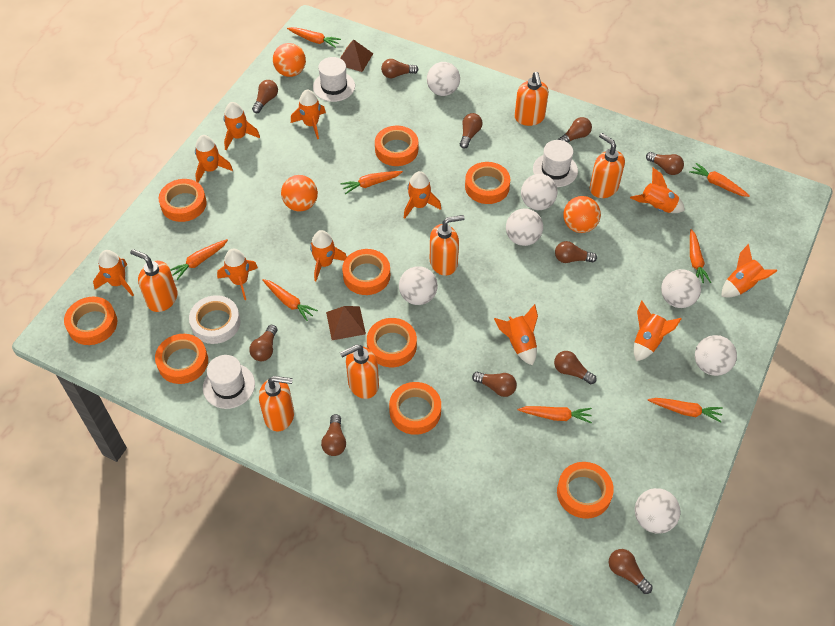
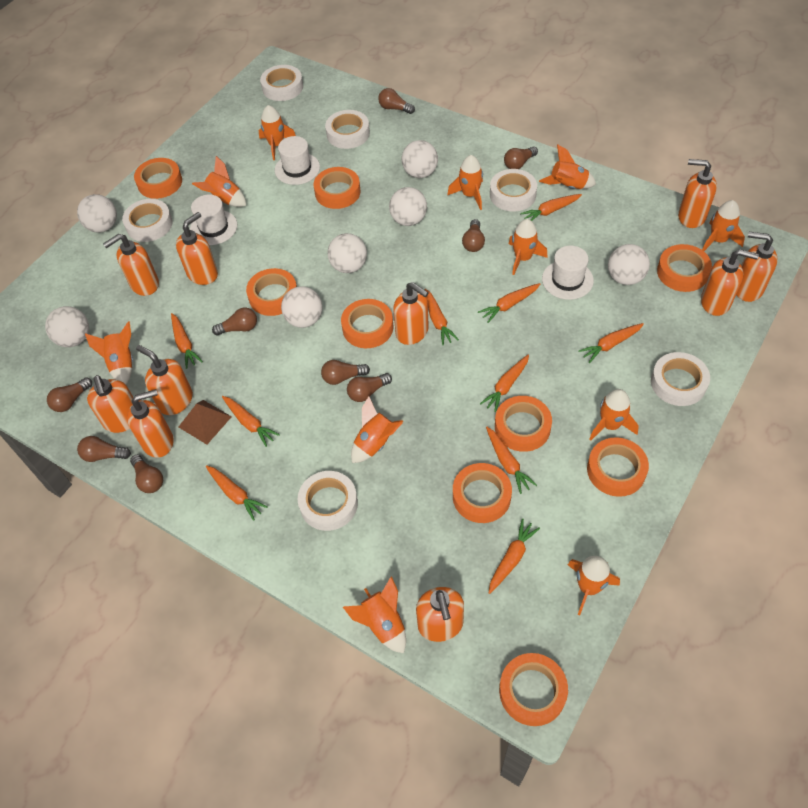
brown light bulb: [249,325,277,361] [252,80,278,113] [321,414,346,456] [381,59,418,78] [460,113,483,149] [472,372,517,397] [554,351,597,384] [555,241,597,263] [558,117,592,143] [609,549,653,594] [646,152,684,175] = 11 -> [47,377,92,412] [77,436,131,462] [130,455,163,493] [212,307,257,335] [321,360,370,385] [347,373,392,402] [378,88,415,114] [462,219,485,252] [504,146,538,169] = 9
brown pyramid: [326,306,366,340] [340,39,373,72] = 2 -> [179,400,232,444] = 1
orange ball: [273,43,306,77] [281,175,318,212] [563,196,601,233] = 3 -> none = 0
orange carrot: [170,239,228,280] [263,279,318,321] [287,27,341,48] [341,171,403,194] [517,406,592,423] [648,398,723,422] [689,163,750,197] [690,229,711,283] = 8 -> [171,313,203,369] [206,465,268,521] [222,396,280,447] [425,289,459,345] [478,283,540,323] [480,354,529,412] [486,427,537,494] [489,518,540,594] [520,194,582,221] [578,323,644,363] = 10
orange soap dispenser: [130,249,178,312] [259,376,294,432] [340,344,379,399] [430,215,464,276] [515,72,549,126] [590,133,625,198] = 6 -> [87,375,134,433] [103,234,159,296] [127,389,173,458] [136,345,193,415] [176,212,218,285] [393,282,429,345] [416,587,464,642] [678,159,717,228] [701,249,759,316] [736,232,778,302] = 10
white tape: [189,295,241,344] = 1 -> [122,199,173,242] [260,65,303,101] [298,471,358,531] [325,110,370,149] [490,169,537,211] [651,352,710,406] = 6

